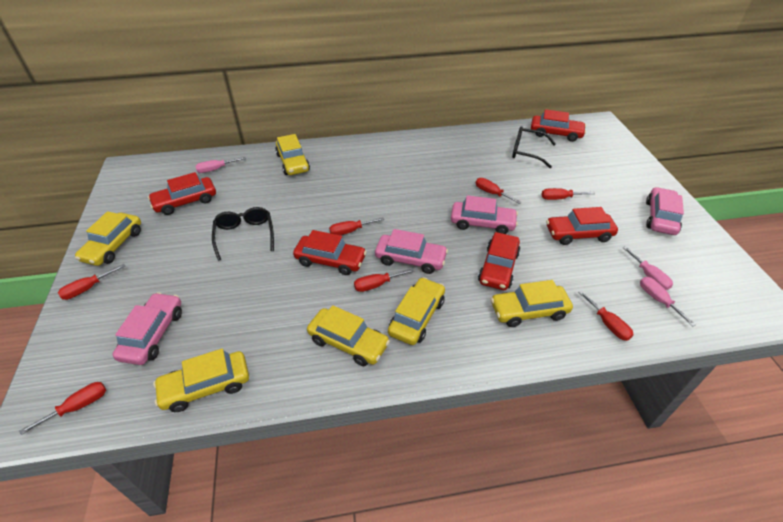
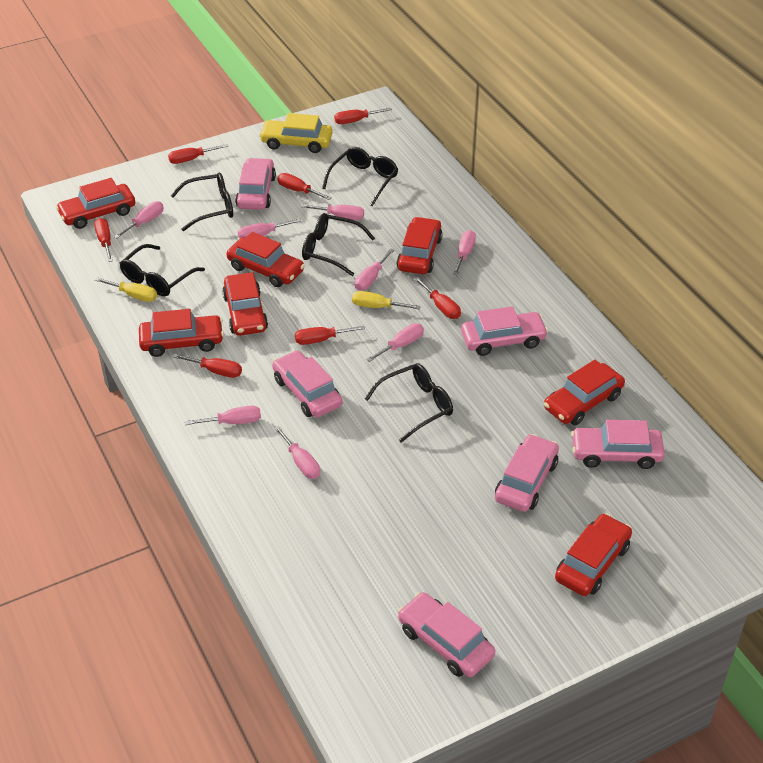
black glasses: [212,207,274,261] [512,126,556,168] = 2 -> [119,244,205,296] [171,173,233,231] [302,213,375,276] [322,147,398,206] [365,363,453,443] = 5
pink car: [112,292,182,365] [375,229,448,274] [451,195,518,234] [646,187,684,235] = 4 -> [235,158,276,210] [272,350,343,418] [398,592,495,677] [461,306,548,356] [495,434,559,512] [571,420,665,469] = 6
pink screwdriver: [195,157,246,173] [623,246,673,290] [640,277,696,327] = 3 -> [114,201,164,238] [185,406,261,425] [238,218,301,239] [274,426,320,479] [301,204,364,220] [355,248,394,291] [366,323,424,362] [453,230,476,275] = 8
red car: [148,172,216,215] [293,230,367,275] [478,232,520,290] [531,109,586,142] [546,207,618,245] = 5 -> [56,178,135,229] [139,309,224,357] [222,272,268,336] [226,232,305,287] [397,217,443,274] [544,360,625,425] [555,513,632,596] = 7
yellow car: [75,211,141,266] [153,349,249,412] [275,134,310,175] [307,305,390,366] [388,277,445,345] [491,280,573,327] = 6 -> [259,113,333,153] = 1
yellow screwdriver: none = 0 -> [95,277,157,302] [352,291,421,310] = 2

